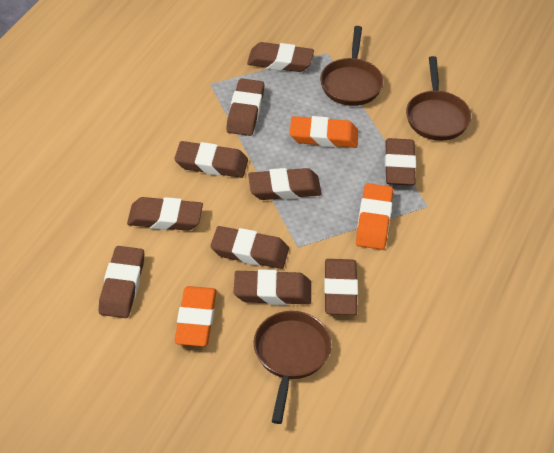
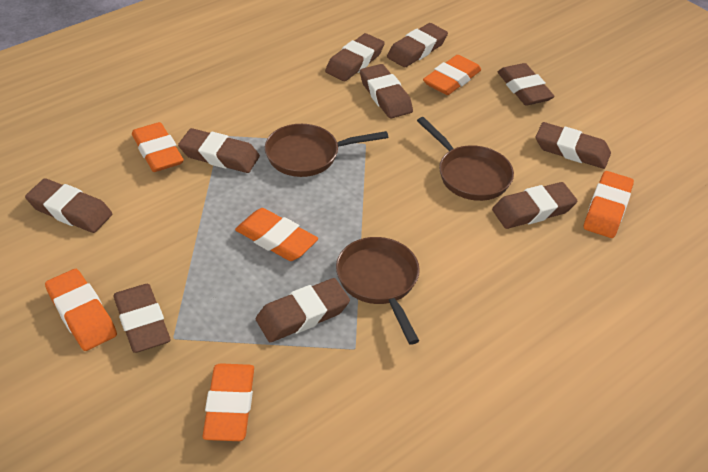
orange eraser: [175,286,217,347] [290,116,358,148] [356,183,393,250] = 3 -> [45,269,117,351] [132,122,184,172] [203,363,254,441] [235,208,318,261] [423,55,481,95] [584,171,634,238] = 6

